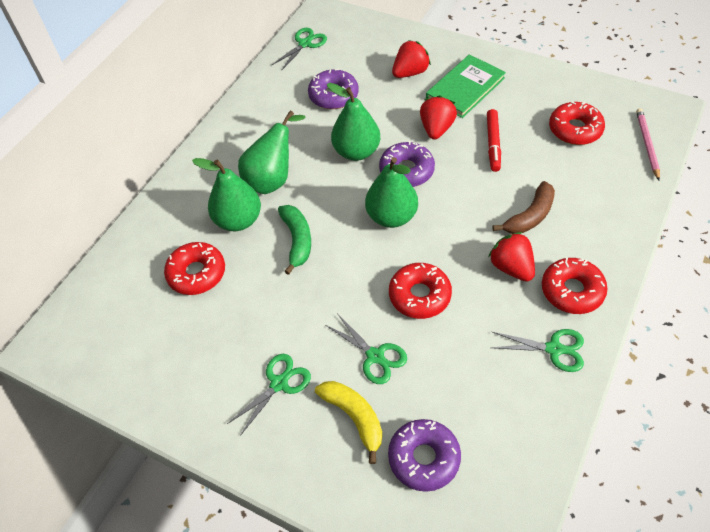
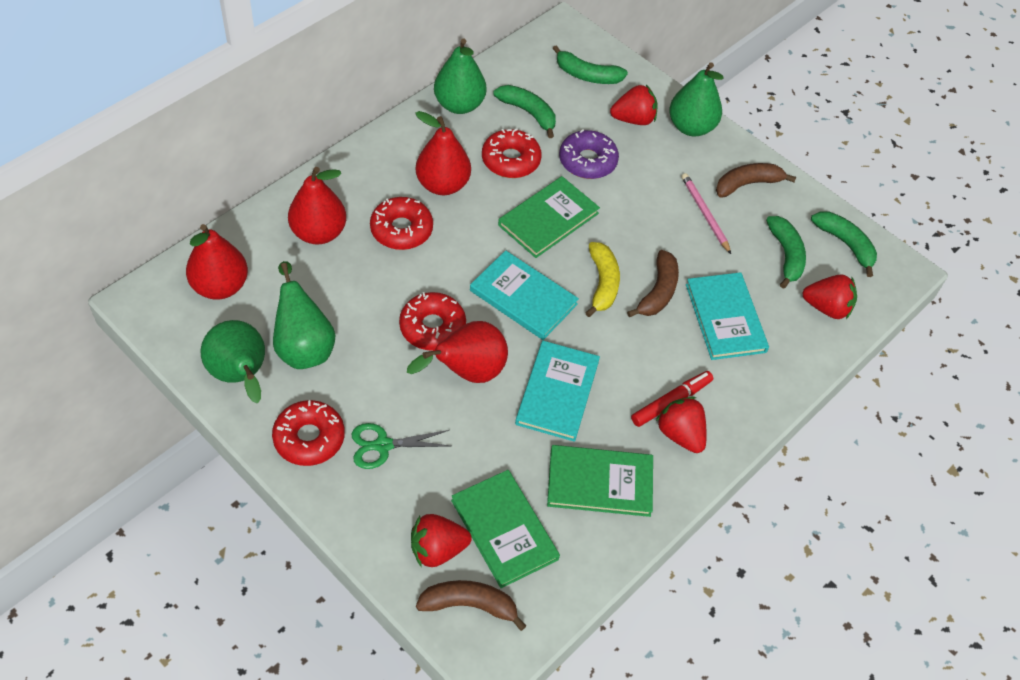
brown banana: [492,181,555,234] = 1 -> [416,580,527,631] [627,250,679,317] [716,163,796,198] = 3
green banana: [278,205,311,275] = 1 -> [493,85,556,138] [553,45,628,84] [766,216,806,289] [811,211,877,277] = 4
green book: [426,54,506,118] = 1 -> [451,470,560,588] [498,176,600,258] [547,445,653,517] = 3
green scissors: [227,354,311,436] [271,28,327,71] [326,315,407,384] [491,329,584,372] = 4 -> [352,423,450,469] = 1
purple donut: [308,68,359,109] [379,141,435,187] [388,419,461,492] = 3 -> [559,129,619,179] = 1
red pear: none = 0 -> [186,224,248,300] [288,167,346,244] [407,321,508,383] [416,111,471,195] = 4
red strawberry: [392,40,431,78] [420,96,457,140] [488,232,535,282] = 3 -> [411,514,472,567] [610,85,657,125] [656,397,707,453] [803,274,857,319] = 4
turquoise book: none = 0 -> [470,250,579,340] [515,341,600,442] [686,272,769,360] = 3

